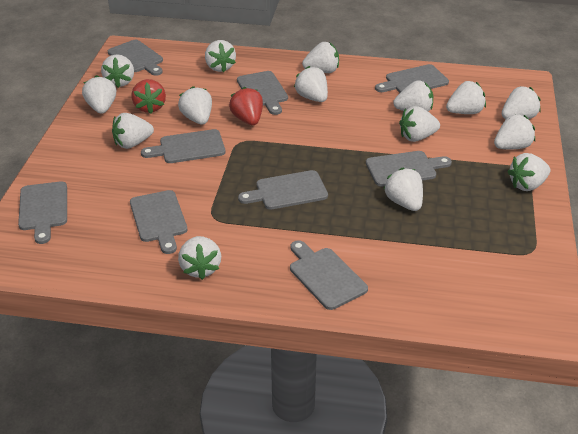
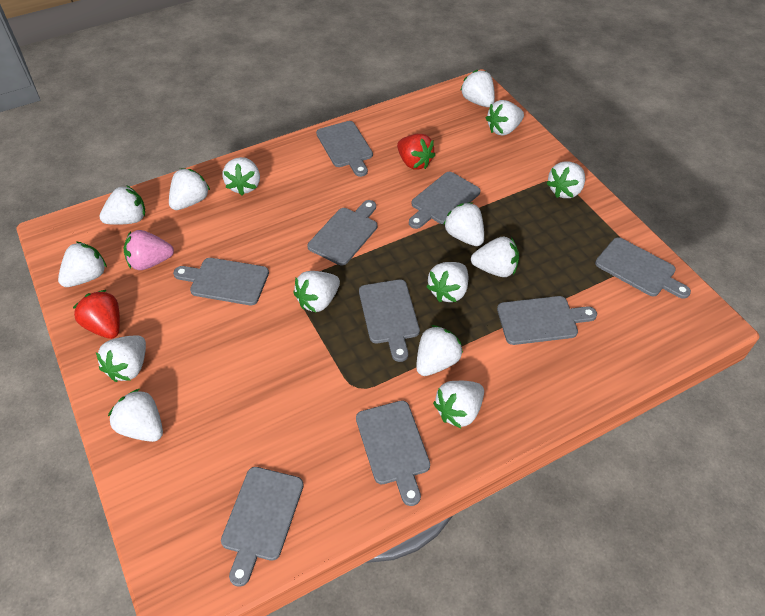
pink strawberry: none = 0 -> [124,230,174,270] = 1

